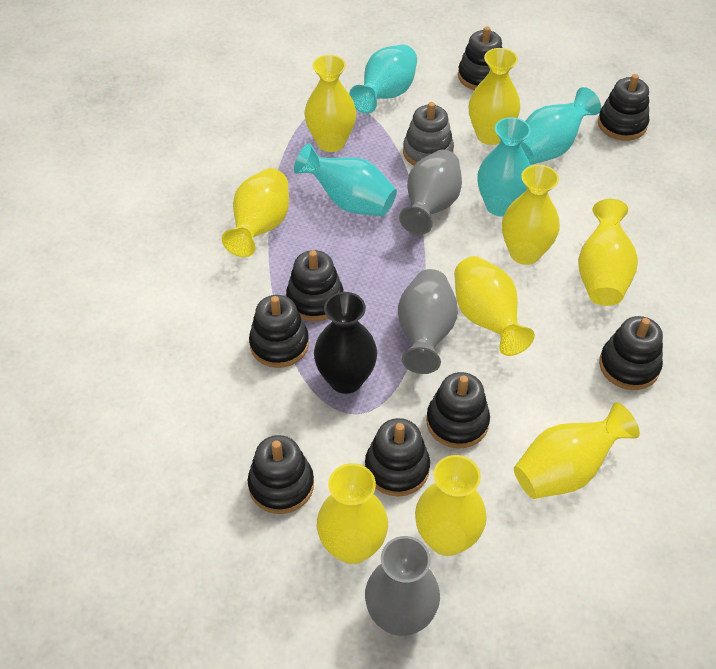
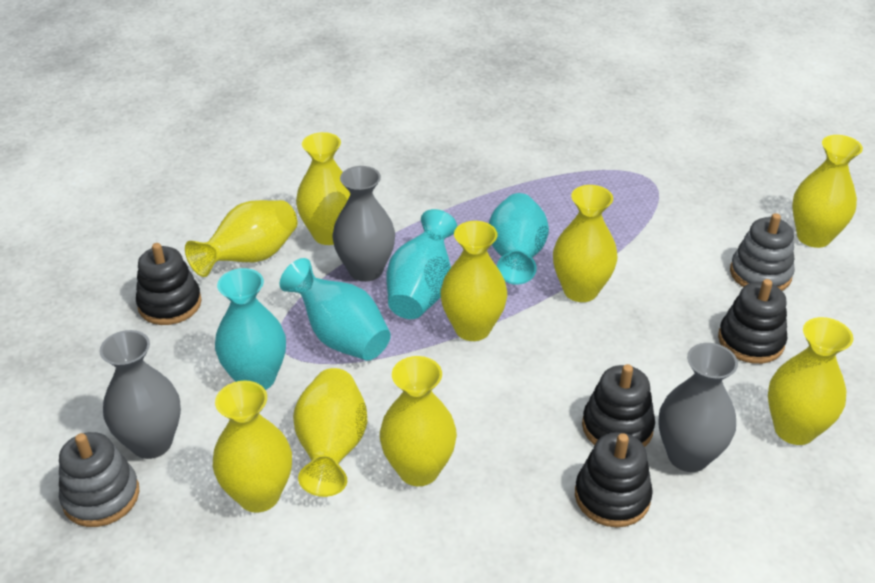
black stacking toy: [248,435,314,514] [249,295,309,368] [286,250,344,321] [365,418,430,497] [426,372,490,449] [458,26,503,90] [598,74,649,141] [599,316,663,390] = 8 -> [136,243,202,325] [575,432,653,527] [582,364,655,447] [718,279,787,364] = 4
black vase: [314,292,377,394] = 1 -> none = 0
grey stacking toy: [403,102,454,166] = 1 -> [59,432,139,527] [730,213,795,291] = 2

